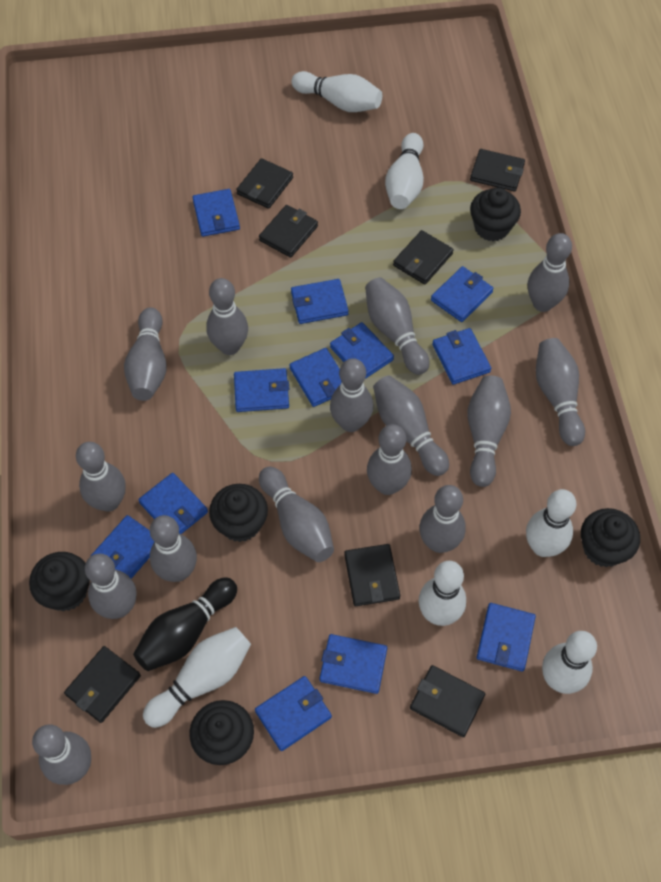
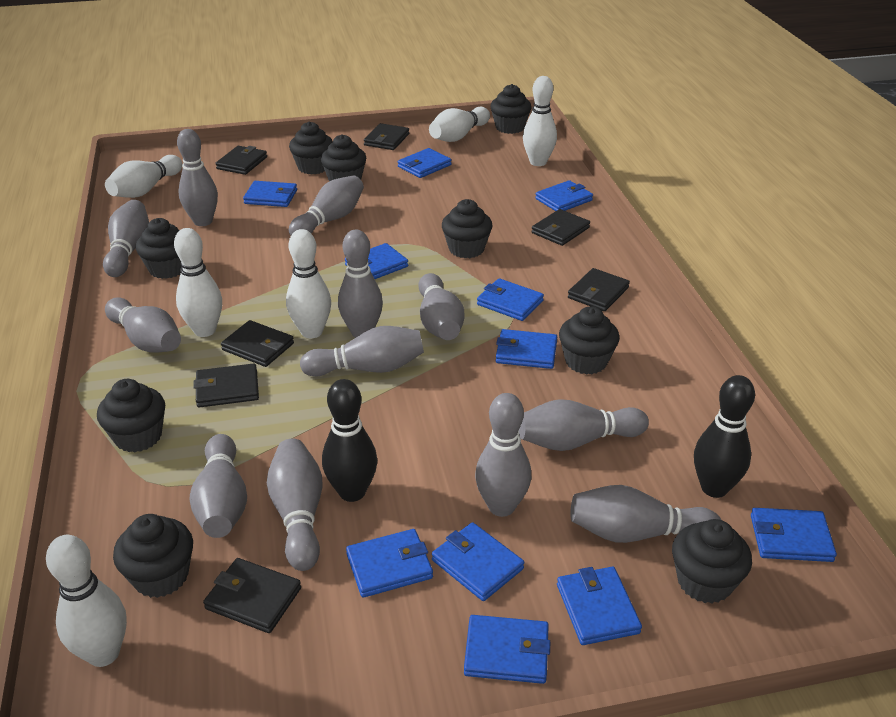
black bowling pin: [133,577,237,671] = 1 -> [322,379,377,502] [694,375,755,498] = 2
black cupcake: [29,552,90,611] [189,700,254,765] [209,484,268,542] [470,187,521,241] [581,508,640,567] = 5 -> [97,379,165,452] [113,514,193,598] [136,218,182,279] [289,122,333,175] [321,134,366,181] [442,199,493,258] [490,84,532,134] [559,306,619,375] [672,519,752,604] = 9
blue wallet: [90,515,154,579] [138,473,208,534] [192,189,240,237] [234,368,289,412] [255,676,332,751] [289,348,342,407] [291,279,349,324] [320,634,387,694] [330,322,394,379] [431,266,494,322] [432,328,491,385] [477,603,536,671] = 12 -> [243,181,297,207] [345,243,408,279] [346,529,433,598] [398,148,451,178] [432,522,524,601] [464,615,550,684] [477,278,544,321] [496,329,557,369] [535,180,593,211] [557,567,642,645] [751,508,837,562] = 11
grey bowling pin: [32,724,91,785] [76,442,126,512] [85,554,136,619] [124,307,167,401] [150,515,197,582] [206,278,248,355] [259,467,334,562] [330,358,373,432] [365,277,429,375] [367,424,412,495] [373,376,449,476] [419,485,466,553] [468,376,511,487] [528,233,572,312] [536,338,585,446] = 15 -> [103,200,149,277] [105,297,181,353] [177,129,218,226] [189,434,247,538] [267,439,323,571] [289,175,364,236] [300,326,424,377] [338,230,383,338] [418,273,464,340] [475,393,531,517] [519,399,649,451] [570,485,721,543] = 12

